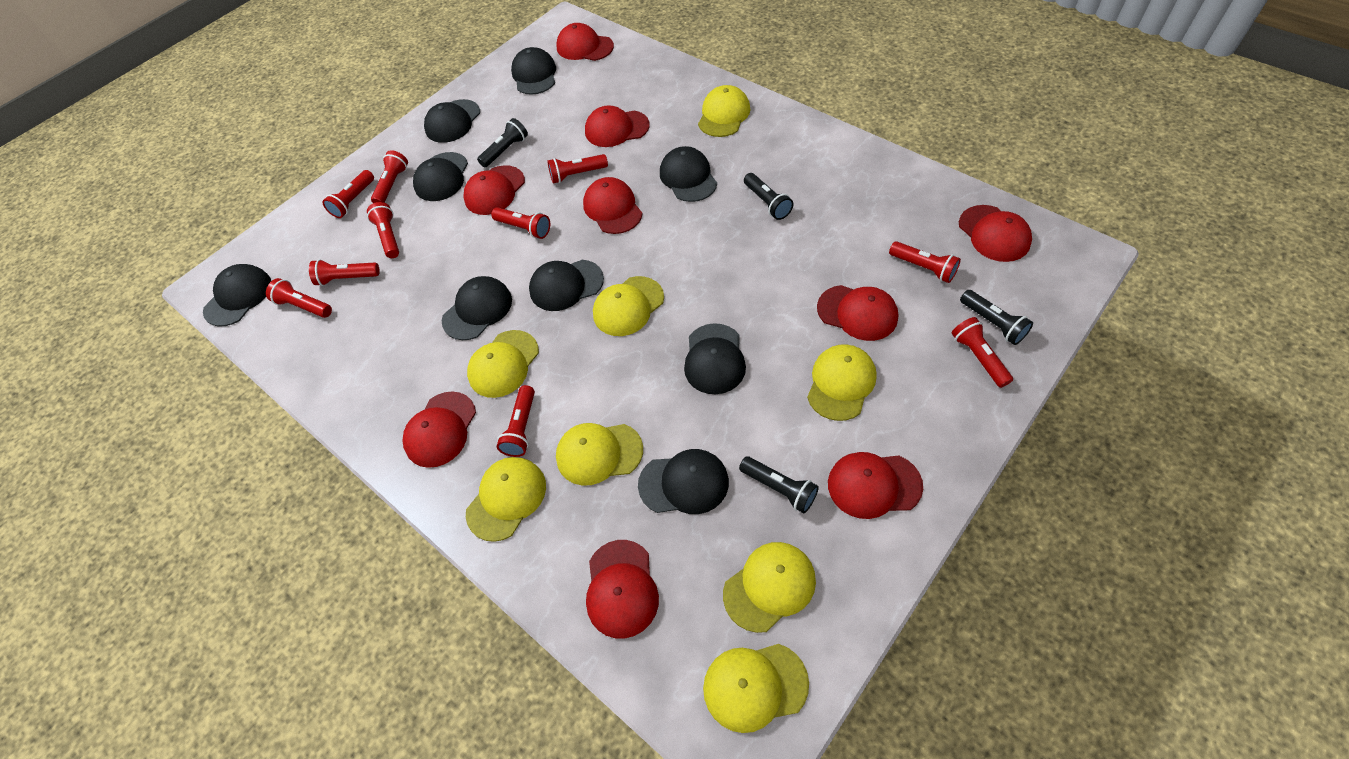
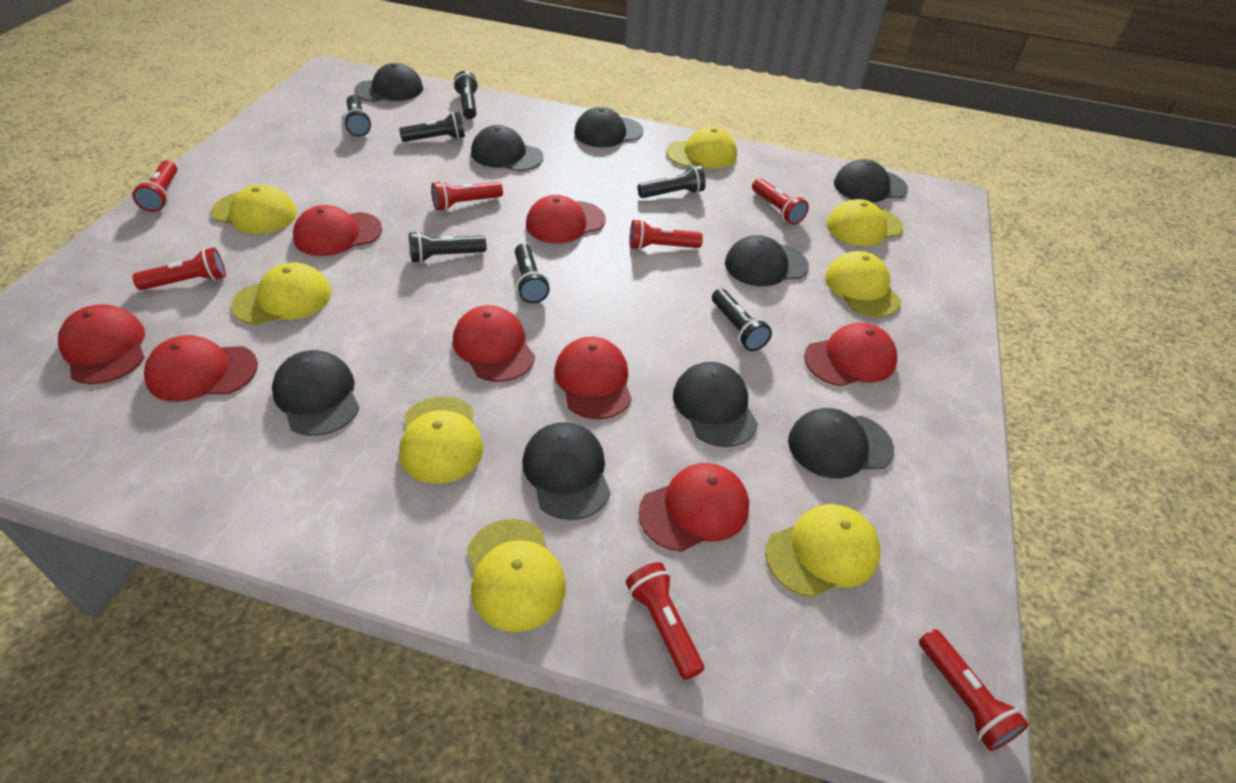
black flashlight: [477,118,528,167] [739,456,819,513] [744,173,793,220] [960,290,1033,345] = 4 -> [344,95,371,137] [399,112,465,142] [409,231,487,263] [453,71,478,119] [515,244,550,303] [637,165,706,198] [712,289,772,351] = 7
red cap: [403,391,476,468] [463,165,525,215] [556,23,614,61] [583,177,642,234] [585,105,650,147] [586,540,659,638] [817,285,898,341] [828,452,923,519] [959,205,1032,262] = 9 -> [58,304,145,384] [144,335,258,402] [293,205,382,256] [453,305,535,382] [526,195,606,243] [554,337,632,419] [638,463,749,552] [804,323,897,386] = 8
red flashlight: [266,278,332,318] [309,259,380,286] [322,170,374,218] [367,202,399,258] [371,150,408,203] [491,207,550,239] [497,385,535,457] [547,154,608,183] [889,241,961,283] [952,317,1013,388] = 10 -> [132,247,226,290] [133,161,177,212] [431,181,503,211] [626,562,704,680] [629,219,703,250] [752,178,809,225] [919,629,1029,751] = 7

